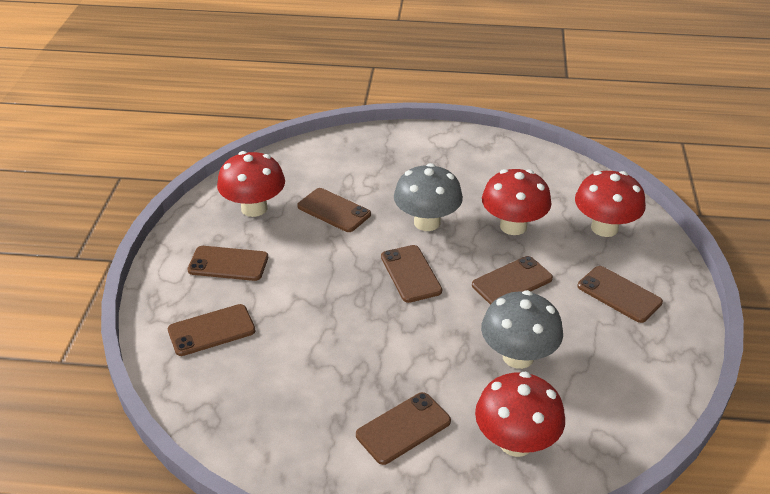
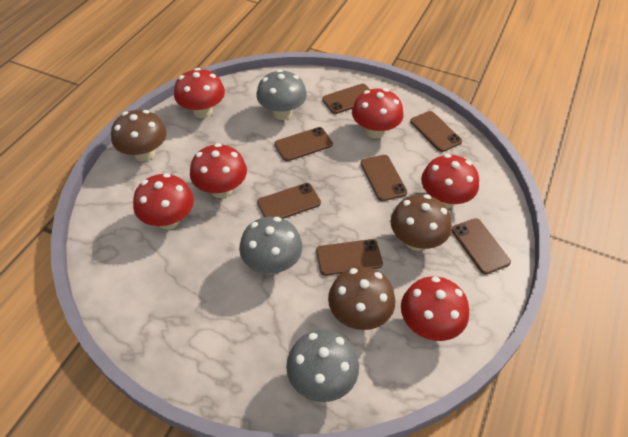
brown mushroom: none = 0 -> [111,110,167,162] [328,266,395,330] [391,194,452,251] = 3
grey mushroom: [394,163,463,231] [481,290,563,369] = 2 -> [239,217,303,274] [256,69,307,120] [286,330,359,402] = 3
red mushroom: [217,151,285,217] [475,372,565,457] [482,169,552,235] [575,171,646,237] = 4 -> [133,173,194,229] [174,68,225,118] [190,143,247,198] [352,88,404,139] [401,276,469,341] [421,154,479,209] = 6

